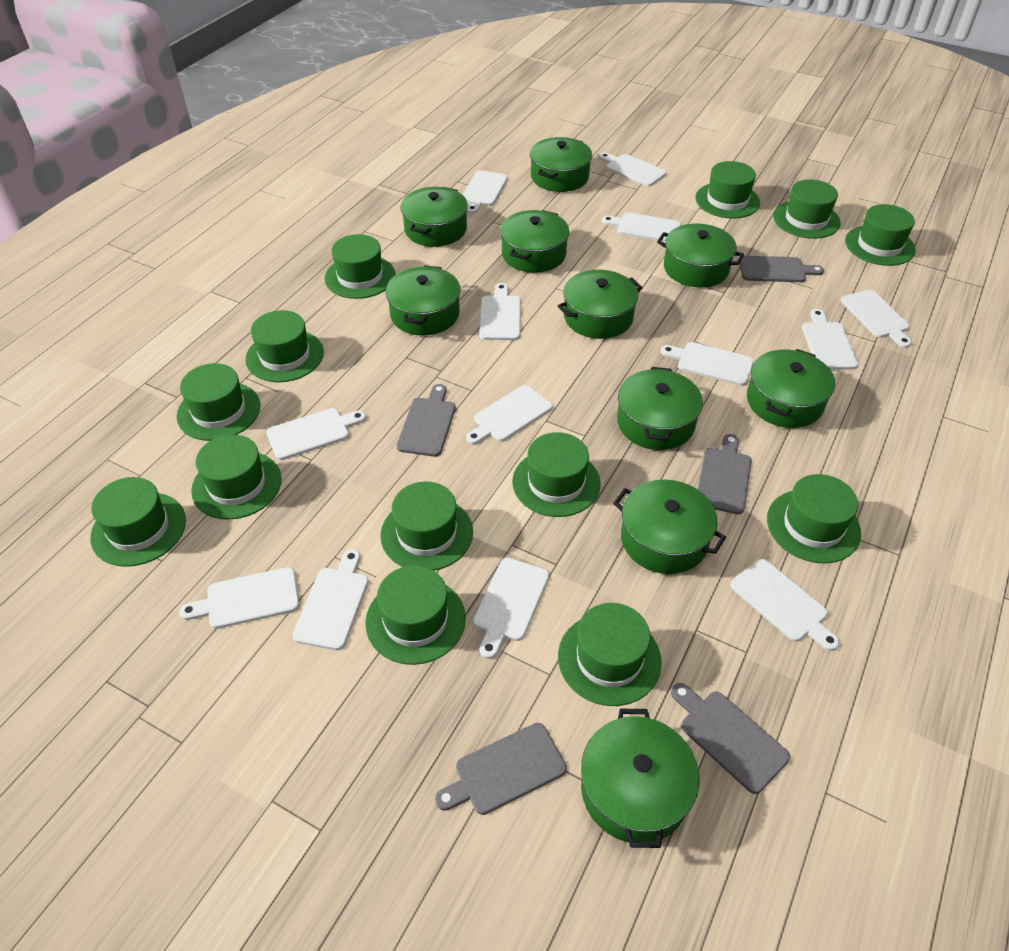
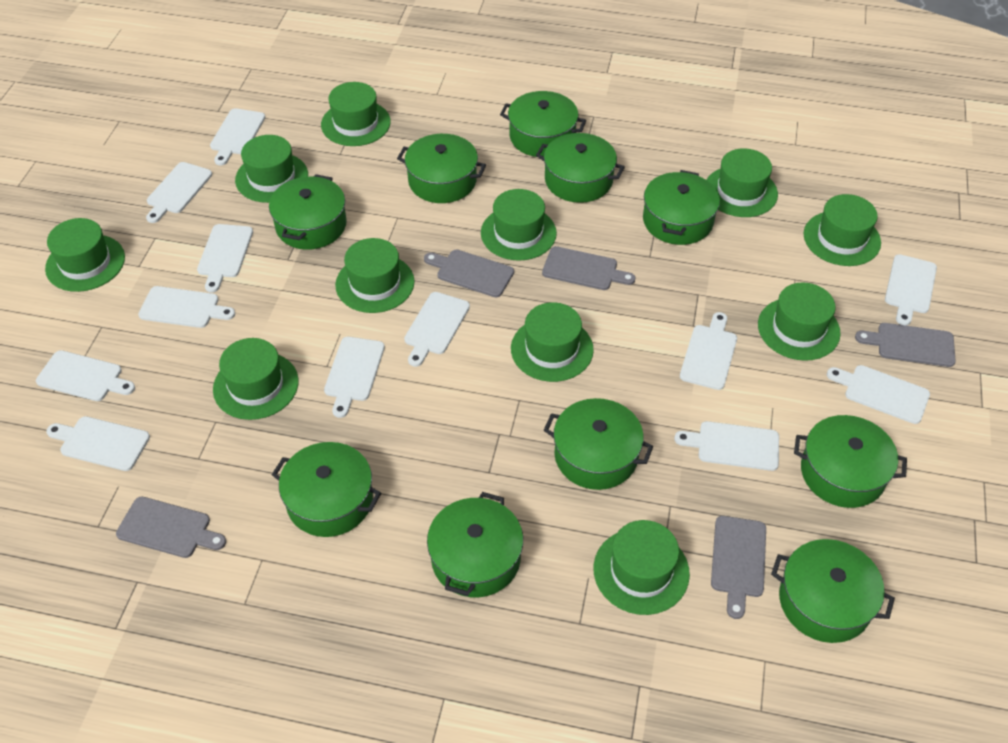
green hat: [90,477,186,567] [176,363,260,441] [191,434,282,520] [245,310,324,382] [325,234,395,299] [365,565,466,665] [380,481,473,571] [512,432,601,517] [558,603,662,706] [695,161,760,219] [767,474,861,563] [773,179,841,239] [845,204,916,266] = 13 -> [45,218,125,292] [213,338,299,420] [235,135,308,203] [321,82,391,146] [335,238,415,313] [481,189,557,261] [511,302,594,382] [594,520,690,615] [706,148,778,217] [758,282,841,361] [804,194,881,266] = 11
white cutting board: [179,567,299,629] [266,408,366,460] [292,549,369,650] [462,170,508,214] [466,385,553,445] [473,558,549,659] [480,283,521,340] [599,153,667,186] [602,212,681,242] [661,342,754,386] [730,559,840,651] [802,309,858,370] [841,290,912,348] = 13 -> [36,350,135,401] [46,416,150,471] [138,286,235,328] [146,162,212,223] [197,224,253,293] [210,108,265,165] [324,337,385,418] [404,292,470,367] [674,421,779,471] [680,312,737,390] [827,365,930,424] [885,254,937,325] = 12

